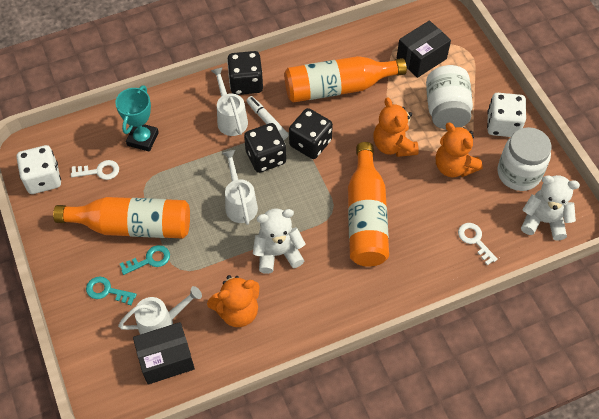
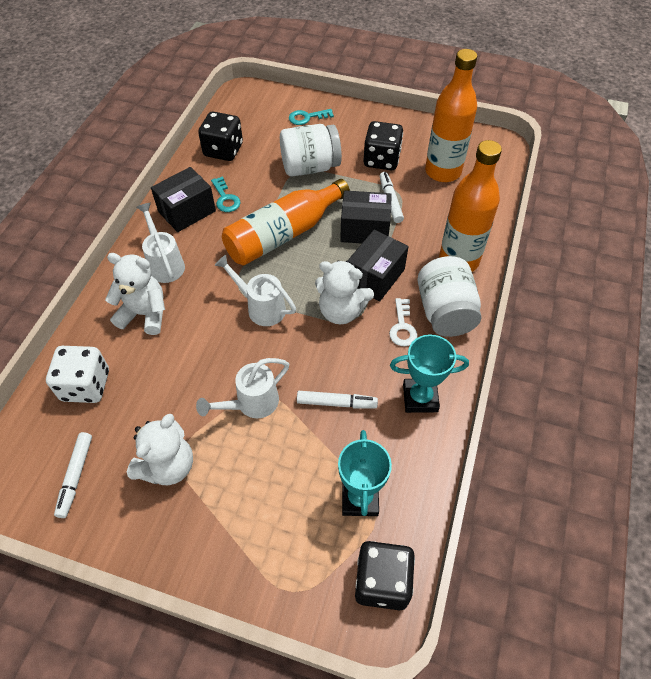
black box: [133,322,195,384] [397,20,451,78] = 2 -> [151,167,216,232] [340,190,392,244] [348,230,408,301] = 3
orange teddy bear: [207,275,260,327] [374,97,419,157] [436,123,483,178] = 3 -> none = 0
turquoise trophy: [115,85,159,152] = 1 -> [338,430,392,516] [390,334,469,413] = 2
white dice: [16,145,61,194] [487,93,526,137] = 2 -> [46,346,109,403] = 1
white key: [71,160,119,180] [458,223,498,265] = 2 -> [389,298,417,346] = 1
white marker: [246,96,288,140] = 1 -> [54,432,92,518] [297,391,378,408] [380,172,404,223] = 3
white teddy bear: [253,208,306,274] [521,175,580,240] = 2 -> [105,253,165,335] [127,414,193,485] [315,261,374,324] = 3

